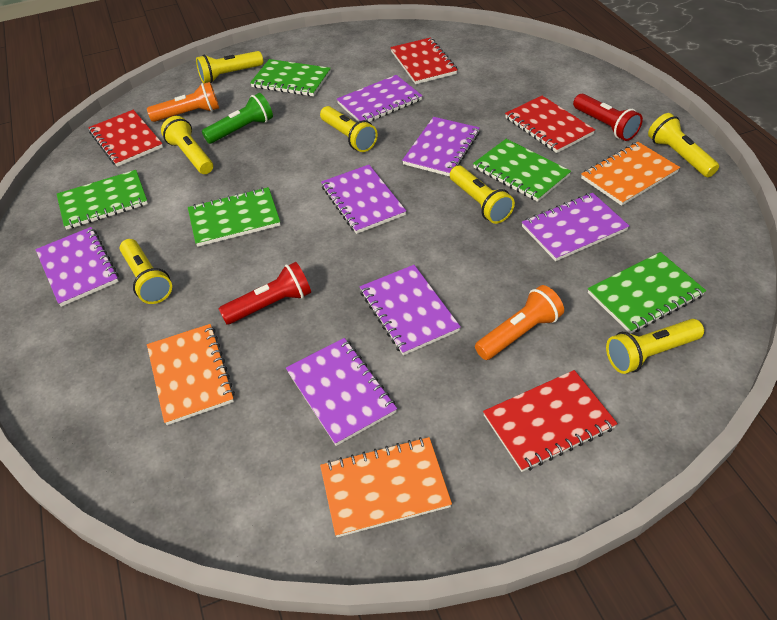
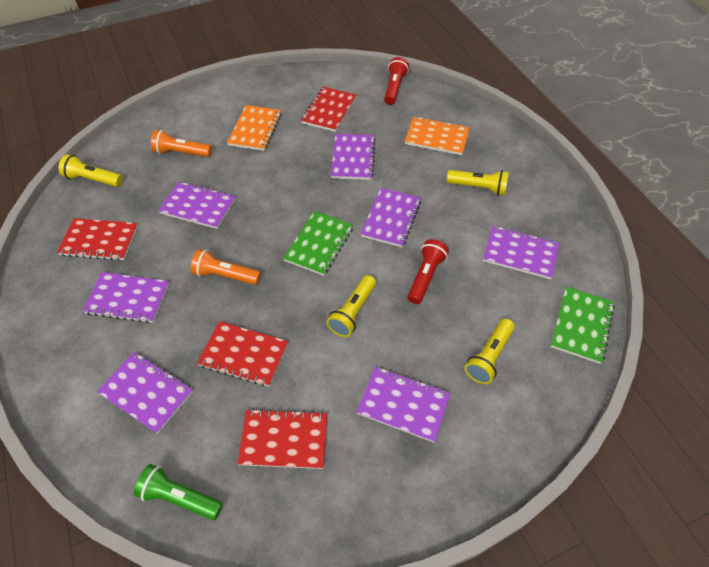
green notebook: [57,170,148,230] [188,187,280,247] [250,59,331,96] [473,139,571,202] [588,252,706,334] = 5 -> [283,211,353,276] [551,287,615,364] = 2
orange notebook: [147,324,235,425] [320,437,452,537] [581,142,680,206] = 3 -> [227,105,282,151] [405,116,470,155] = 2
yellow flashlight: [120,239,172,304] [161,116,213,174] [196,51,263,83] [320,106,378,152] [450,166,515,224] [606,319,704,374] [648,113,719,177] = 7 -> [59,154,123,187] [326,275,376,337] [447,170,509,195] [465,319,515,384] = 4

